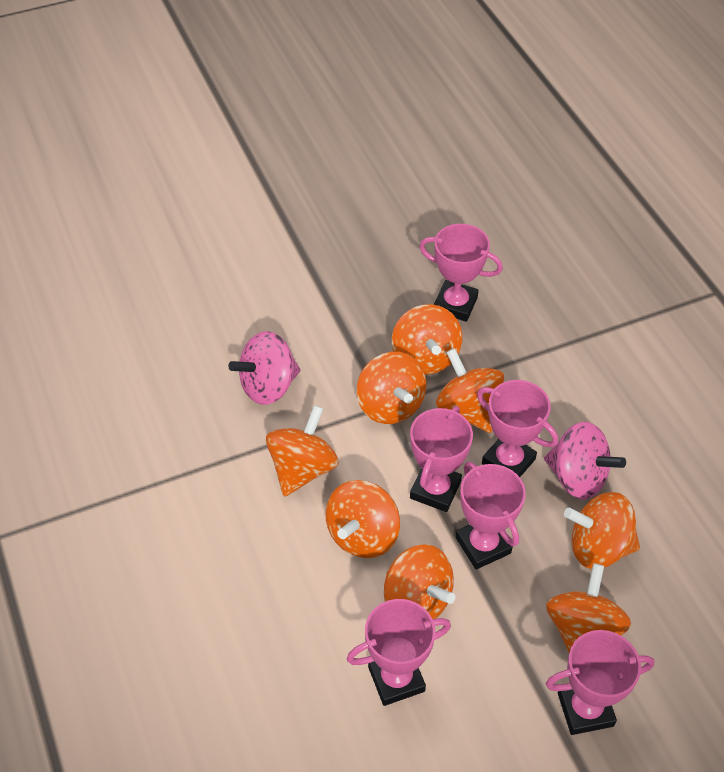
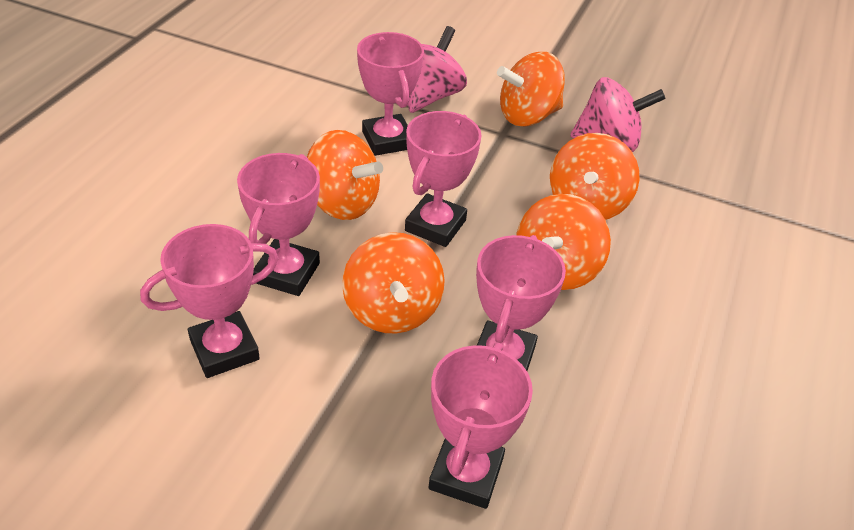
orange spinning top: [266,405,339,497] [326,480,400,558] [357,352,426,424] [384,544,455,619] [392,304,462,374] [436,348,504,433] [546,563,631,653] [564,492,640,569] = 8 -> [307,130,383,220] [342,232,445,333] [497,52,565,126] [516,194,611,290] [550,133,639,220] = 5

